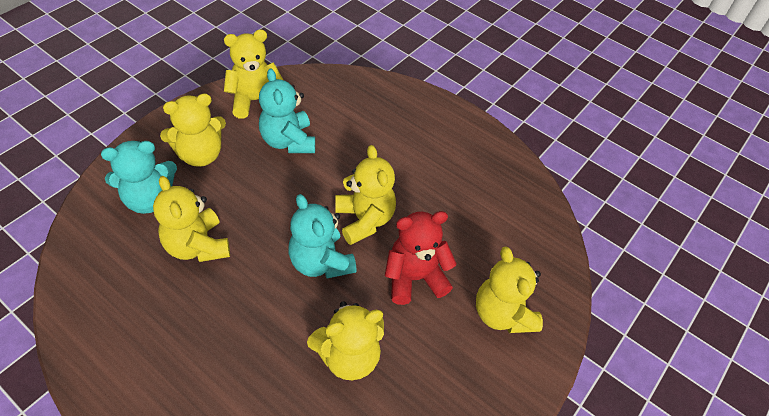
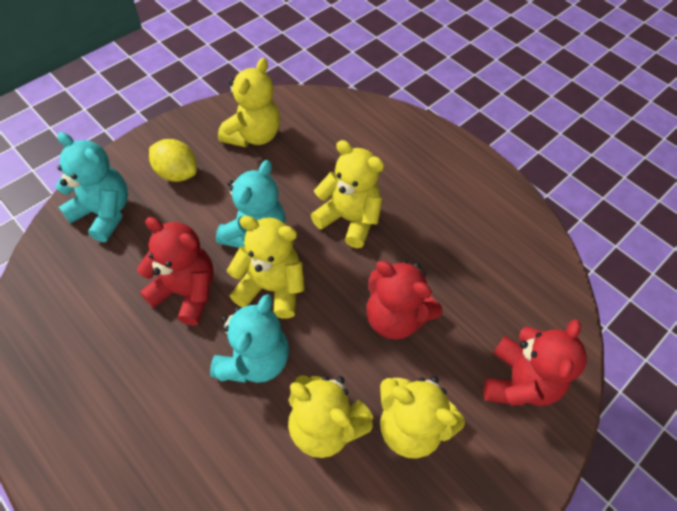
red teddy bear: [385,211,457,305] = 1 -> [137,217,213,326] [366,261,442,340] [484,319,587,406] = 3
yellow lemon: none = 0 -> [149,139,197,182] = 1
yellow teddy bear: [153,176,230,262] [160,93,226,167] [224,30,283,119] [307,301,384,380] [335,145,396,245] [476,247,543,333] = 6 -> [218,58,280,147] [227,216,305,319] [288,375,373,458] [310,140,384,248] [380,376,465,459] = 5

